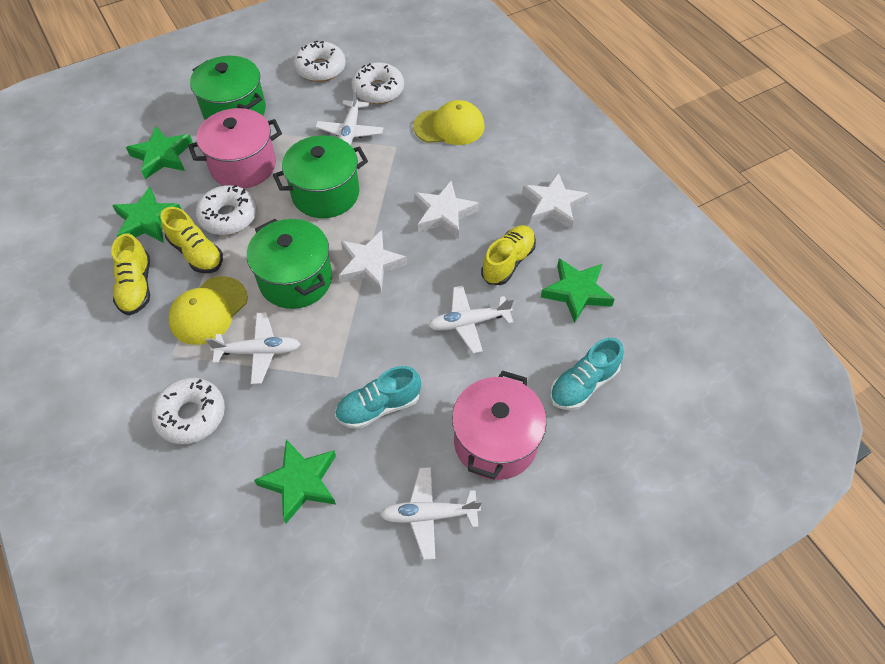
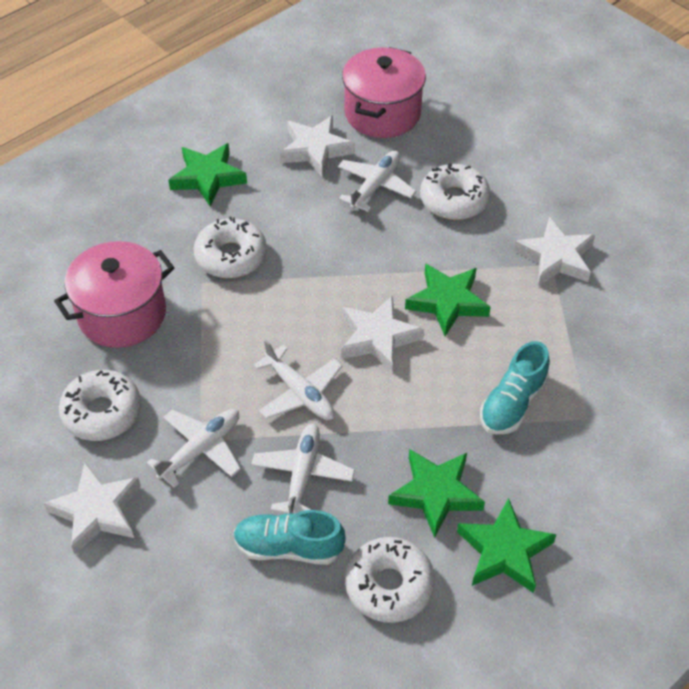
green pot: [190,56,266,120] [247,219,332,309] [273,135,368,218] = 3 -> none = 0
white star: [339,230,407,293] [414,181,479,239] [522,173,589,229] = 3 -> [44,462,141,554] [280,115,355,177] [341,295,424,372] [514,217,595,286] = 4
yellow cap: [168,276,248,345] [413,100,485,145] = 2 -> none = 0
yellow shoe: [111,233,150,315] [161,207,223,273] [481,225,536,285] = 3 -> none = 0

